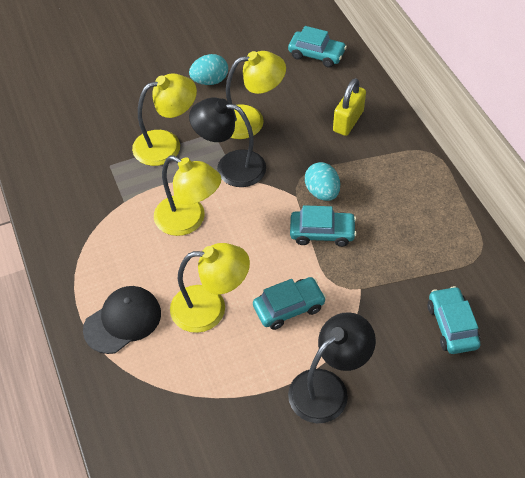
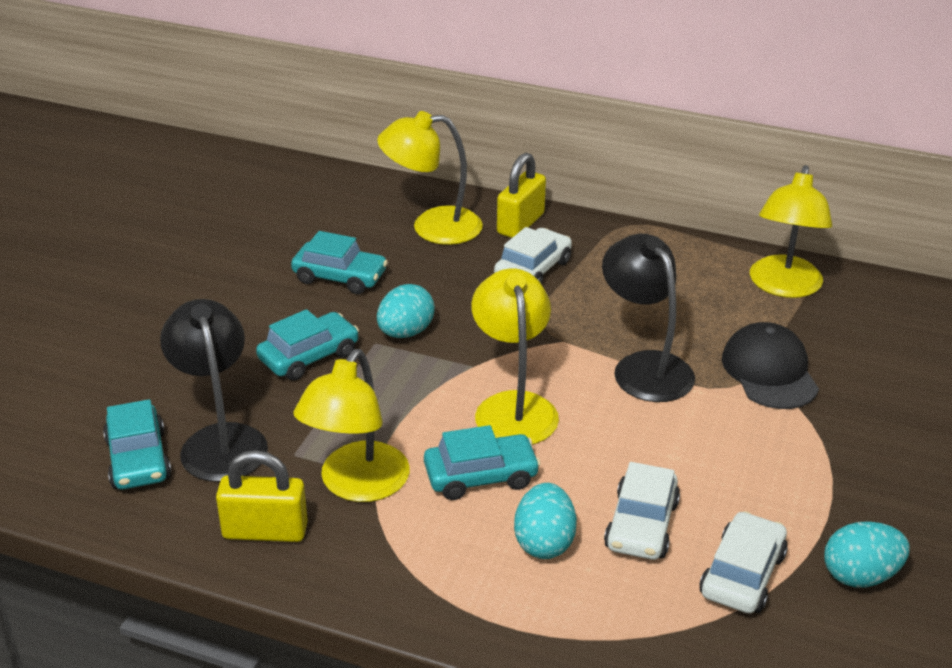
turquoise egg: [189,54,228,85] [305,162,340,201] = 2 -> [377,284,435,338] [514,483,577,559] [824,521,910,588] = 3
white car: none = 0 -> [494,227,572,284] [604,462,680,560] [699,511,788,614] = 3
yellow padlock: [333,78,366,136] = 1 -> [216,450,308,542] [497,153,546,238] = 2

